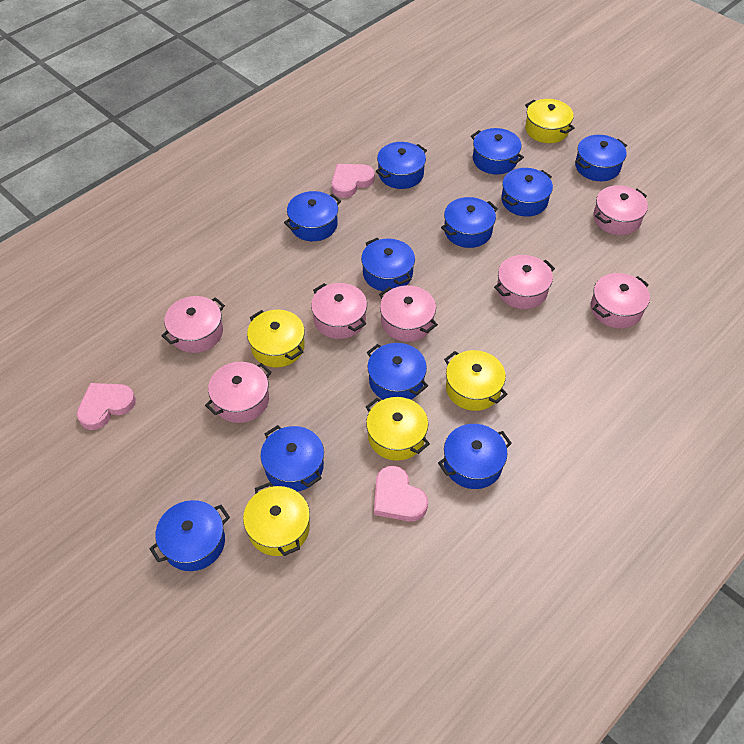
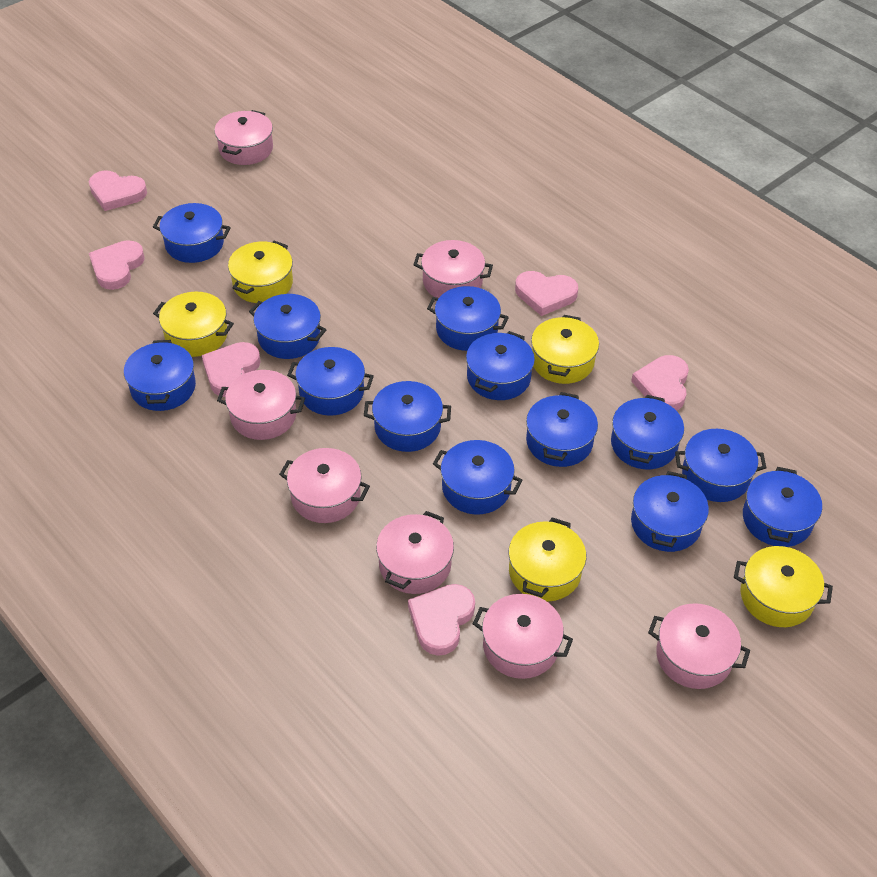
blue pot: [149,500,230,571] [260,425,324,491] [284,191,341,241] [361,238,415,292] [367,343,428,400] [376,142,427,189] [438,424,512,489] [441,197,498,248] [471,128,524,175] [501,168,553,217] [575,135,627,181] = 11 -> [124,340,196,411] [153,203,231,263] [249,294,326,359] [287,347,374,416] [364,381,451,452] [427,286,509,351] [433,440,523,515] [466,331,535,400] [526,392,598,467] [611,395,684,469] [631,471,709,552] [675,429,766,502] [743,467,822,547] = 13
pink heart: [77,383,136,430] [332,164,375,198] [374,466,428,521] = 3 -> [89,170,147,211] [89,240,145,290] [202,342,261,397] [408,584,475,656] [515,271,578,316] [631,355,689,411] = 6

